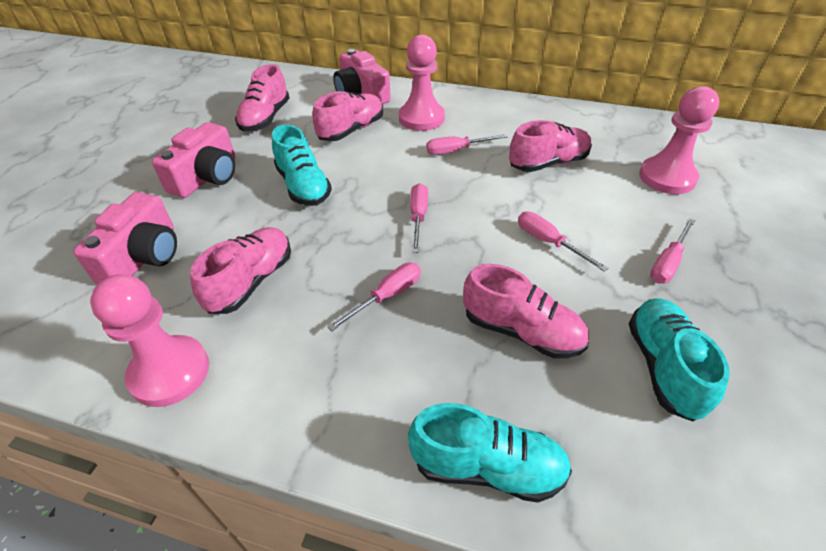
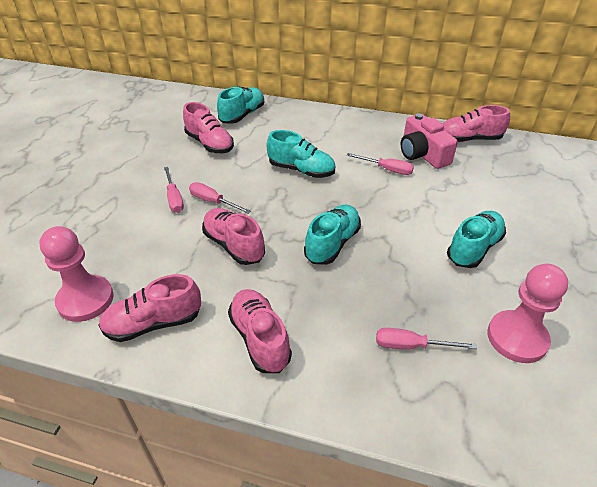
pink camera: [73,192,177,284] [152,122,235,198] [333,49,391,104] = 3 -> [401,113,458,169] = 1
pink pawn: [90,274,209,407] [399,35,445,131] [639,86,719,194] = 3 -> [39,226,114,322] [487,264,568,363] = 2
pink screwdriver: [328,263,421,331] [410,183,428,253] [426,134,508,155] [518,212,608,272] [650,218,695,284] = 5 -> [164,167,184,213] [189,182,251,214] [347,153,414,175] [376,328,477,349] = 4
turquoise shoe: [272,124,332,206] [408,403,572,503] [628,298,730,421] = 3 -> [217,87,264,124] [267,130,335,178] [304,205,361,265] [447,211,506,268] = 4

